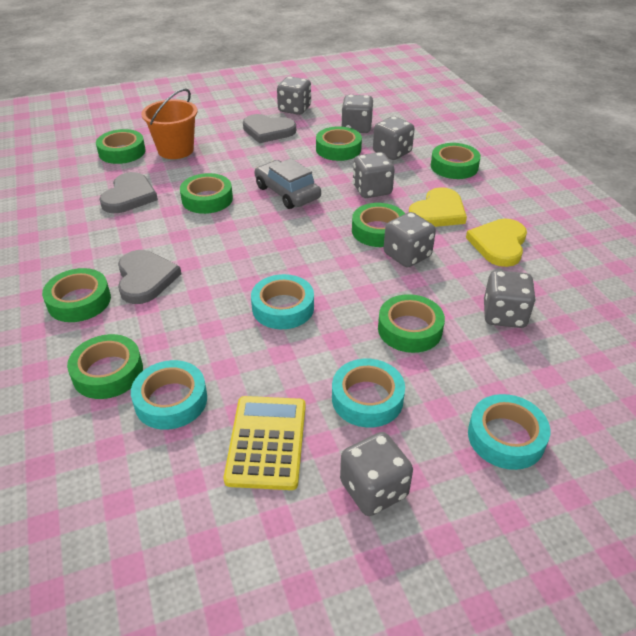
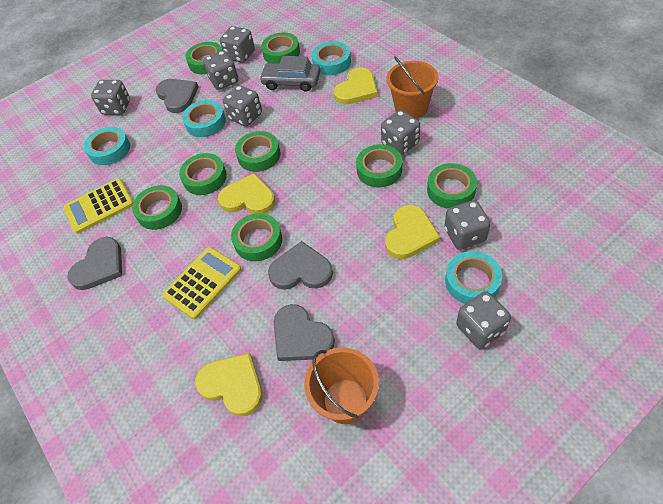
grey heart: [99,172,158,213] [118,250,181,304] [243,114,296,143] = 3 -> [67,237,122,290] [156,79,199,113] [268,241,333,290] [273,304,335,361] = 4
orange bucket: [141,88,198,159] = 1 -> [304,347,379,424] [386,56,438,119] = 2
yellow calculator: [224,396,306,490] = 1 -> [63,178,134,234] [162,247,241,319] = 2
yellow heart: [409,187,467,227] [466,218,527,267] = 2 -> [195,353,263,417] [218,173,275,214] [334,67,378,105] [385,205,440,259] = 4

